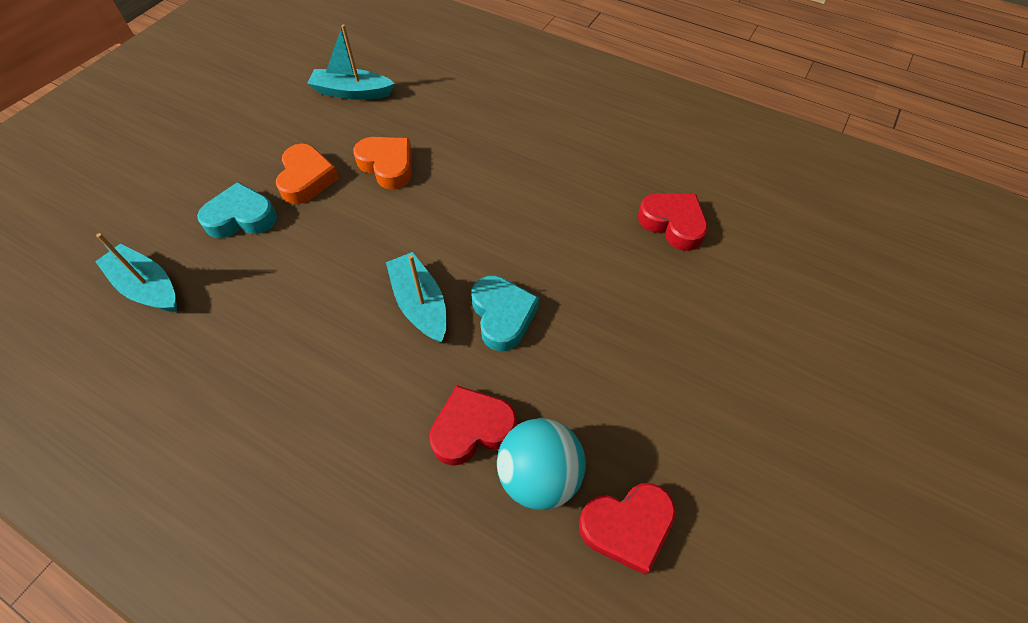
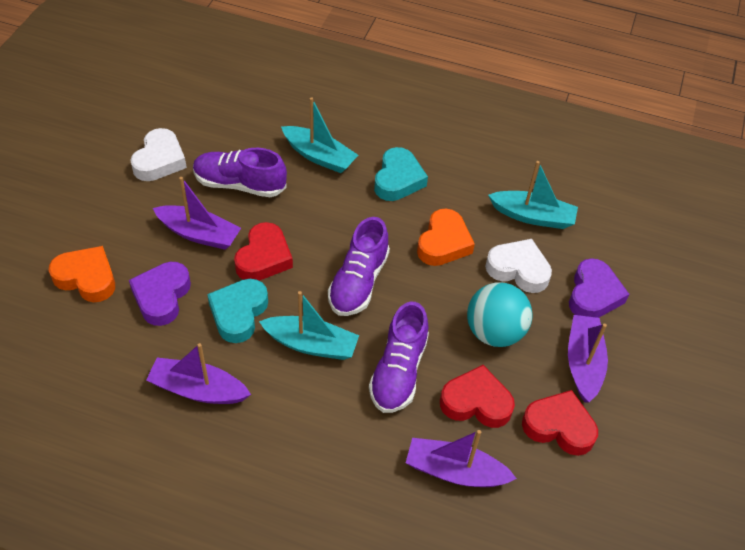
purple boat: none = 0 -> [146,343,251,404] [153,177,241,250] [406,430,517,487] [568,315,608,402] = 4
purple heart: none = 0 -> [129,262,191,326] [569,258,629,318] = 2
purple shoe: none = 0 -> [193,148,287,197] [328,217,390,316] [369,302,429,413] = 3
white heart: none = 0 -> [130,128,187,181] [485,239,552,293] = 2

